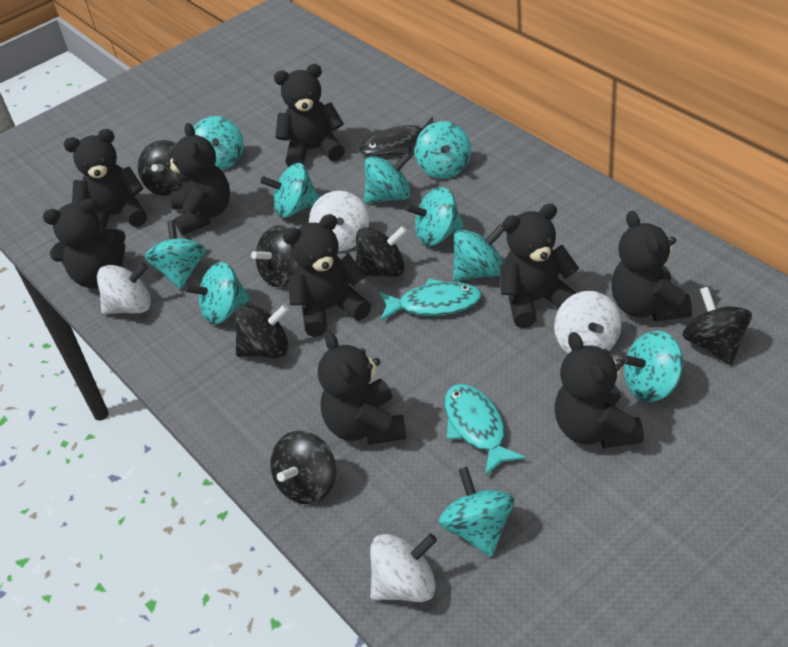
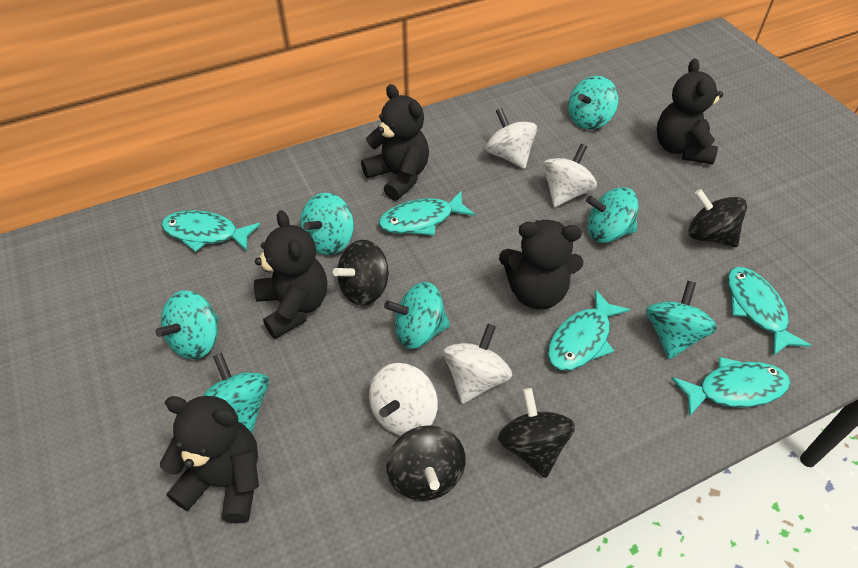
black fish: [359,117,433,156] = 1 -> none = 0
black spinning top: [138,140,183,196] [235,304,289,358] [251,225,298,287] [270,431,336,504] [356,226,407,277] [682,287,752,365] = 6 -> [333,240,389,306] [386,425,466,501] [498,388,575,478] [688,189,747,247] = 4
black teddy bear: [43,199,126,288] [64,129,147,233] [165,123,230,235] [274,64,345,167] [283,214,371,337] [318,332,406,445] [500,204,579,328] [555,332,644,449] [611,211,692,322] = 9 -> [160,396,259,523] [254,210,327,339] [361,84,429,201] [499,220,583,309] [657,59,723,165] = 5
turquoise fish: [379,279,482,321] [444,384,526,476] = 2 -> [161,210,260,252] [379,191,475,235] [548,289,630,371] [671,357,791,417] [728,267,811,356] = 5
turquoise spinning top: [145,220,206,289] [184,262,251,325] [193,116,243,170] [260,163,320,218] [364,152,412,204] [405,187,464,246] [415,121,471,179] [439,467,514,557] [453,224,504,281] [622,331,683,402] = 10 -> [155,290,219,359] [202,353,269,433] [300,193,354,255] [384,282,450,349] [568,76,618,129] [586,187,639,243] [646,281,717,359] = 7

